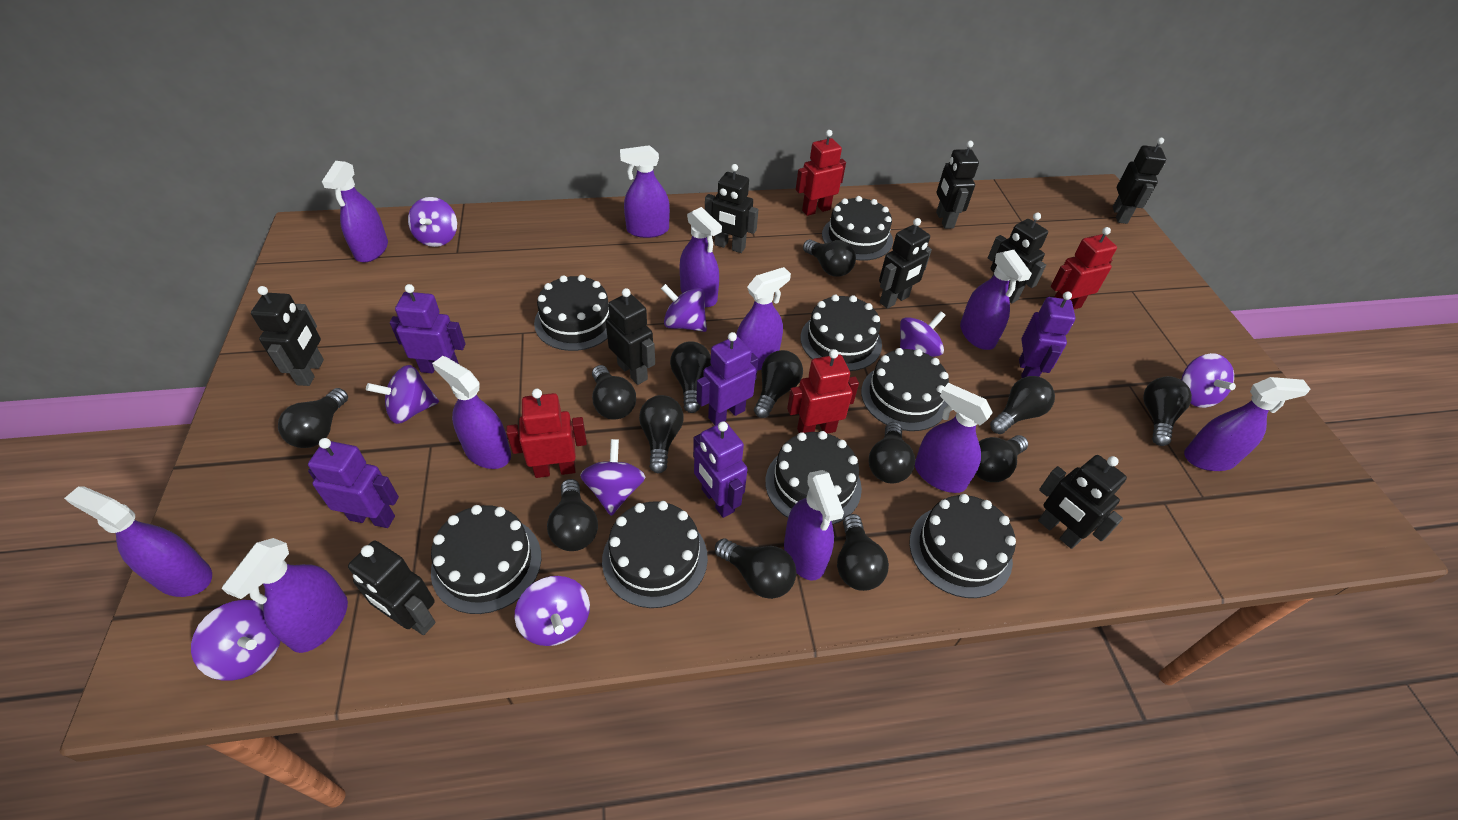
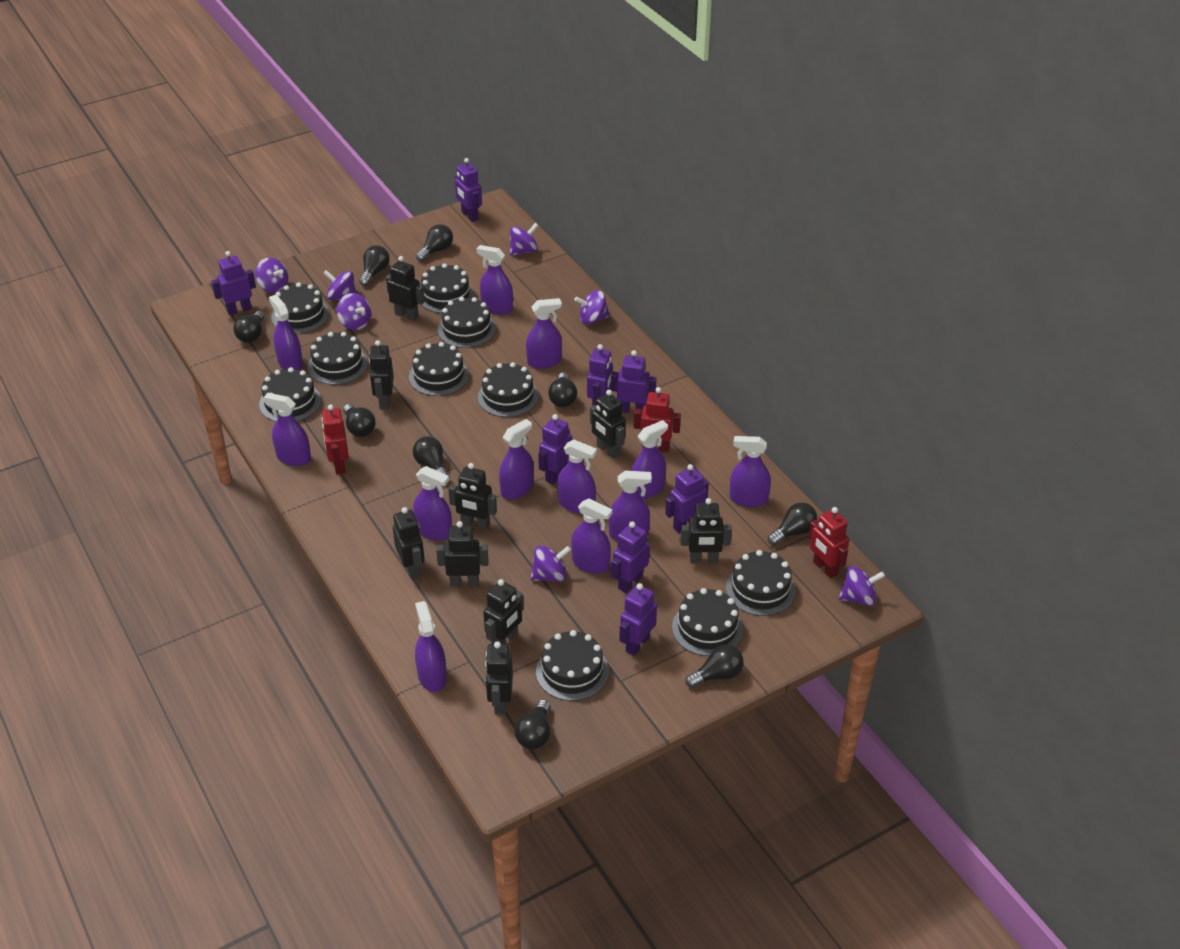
black cake: [431,505,541,614] [534,275,610,351] [602,501,708,608] [765,431,862,525] [800,295,882,371] [822,196,893,261] [861,348,949,431] [909,494,1016,598] = 8 -> [259,367,321,422] [271,283,329,334] [308,332,368,385] [409,342,469,396] [420,263,474,313] [438,297,496,348] [478,362,539,417] [536,630,609,701] [672,588,743,656] [726,550,795,616] = 10
black light bulb: [278,388,348,448] [547,479,598,551] [592,365,636,419] [639,395,684,473] [670,341,711,413] [715,538,796,599] [754,350,803,418] [803,239,856,277] [837,514,889,591] [869,422,915,483] [975,435,1028,482] [990,376,1055,434] [1143,376,1192,446] = 13 -> [233,311,264,343] [343,404,376,437] [359,245,390,286] [413,436,450,479] [416,224,453,261] [515,699,551,749] [548,373,577,407] [685,644,744,688] [768,503,817,545] = 9
purple robot: [308,438,399,528] [390,284,466,373] [693,421,747,518] [697,332,759,425] [1019,291,1076,378] = 5 -> [211,251,256,316] [455,158,482,222] [538,414,572,484] [587,344,613,406] [611,350,657,415] [611,521,650,593] [619,583,657,656] [665,464,709,533] = 8
purple spinning top: [191,600,280,681] [366,365,439,424] [408,197,457,247] [515,576,590,646] [580,439,645,516] [661,284,707,332] [900,311,946,357] [1181,353,1236,408] = 8 -> [255,258,288,293] [323,270,356,300] [337,293,371,330] [510,223,539,256] [530,545,571,582] [574,290,610,324] [838,566,885,606] = 7
purple spray bottle: [64,486,212,597] [221,538,348,653] [322,161,388,262] [432,356,511,469] [620,145,670,238] [680,207,722,307] [736,267,791,371] [784,470,844,580] [915,383,993,493] [960,250,1032,350] [1184,377,1310,471] = 11 -> [263,393,311,466] [269,295,303,370] [413,466,452,541] [415,601,447,692] [476,245,513,315] [499,419,534,499] [526,298,562,369] [557,439,597,513] [571,499,612,574] [609,471,652,540] [631,420,668,499] [730,436,771,507] = 12
red robot: [506,389,587,478] [787,349,859,434] [796,130,846,216] [1051,227,1117,309] = 4 -> [321,404,349,475] [634,387,681,452] [808,507,849,579] = 3

